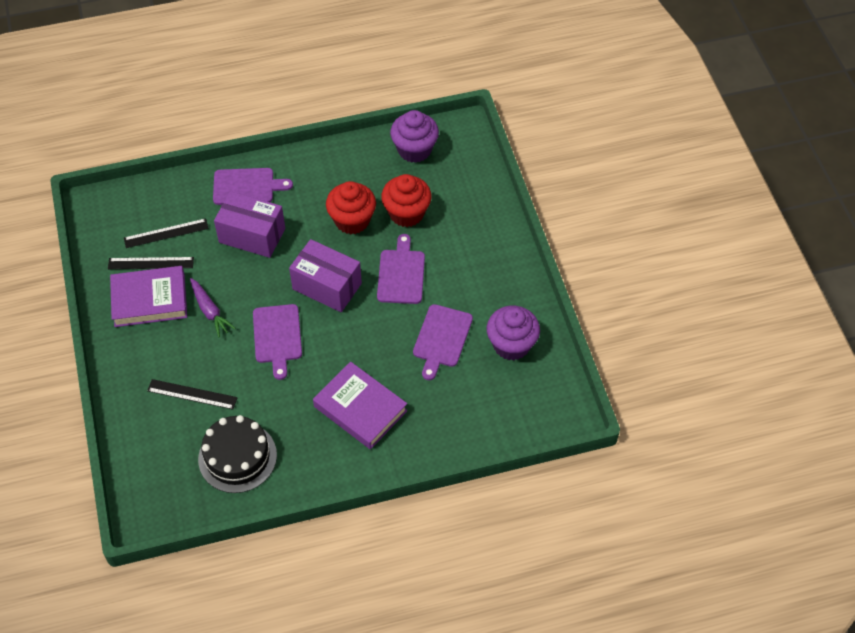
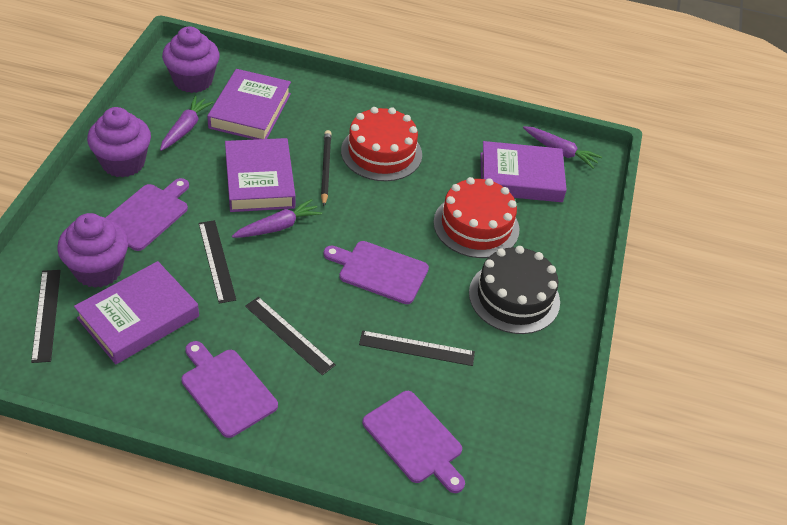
black pencil: none = 0 -> [321,130,332,206] = 1
black ruler: [108,257,194,269] [124,218,209,248] [147,379,238,410] = 3 -> [31,270,61,363] [199,220,236,304] [245,297,336,375] [359,330,475,366] = 4
purple book: [110,266,187,327] [313,361,408,450] = 2 -> [74,261,199,364] [207,69,291,140] [225,138,296,212] [481,141,567,202] = 4
purple box: [214,191,285,258] [289,239,362,312] = 2 -> none = 0
purple carrot: [190,278,235,337] = 1 -> [160,96,214,151] [232,199,322,238] [523,126,602,169] = 3
purple cupcake: [390,110,439,163] [487,306,540,361] = 2 -> [57,213,128,288] [87,107,151,177] [162,26,220,93] = 3
red cake: none = 0 -> [341,107,422,181] [434,177,520,258] = 2
red cupcake: [326,181,376,234] [381,174,432,227] = 2 -> none = 0

